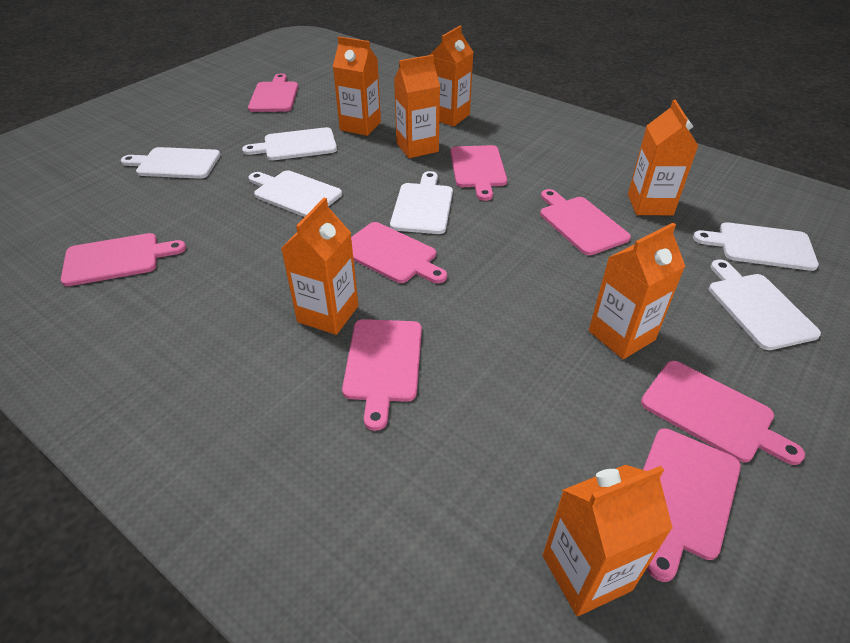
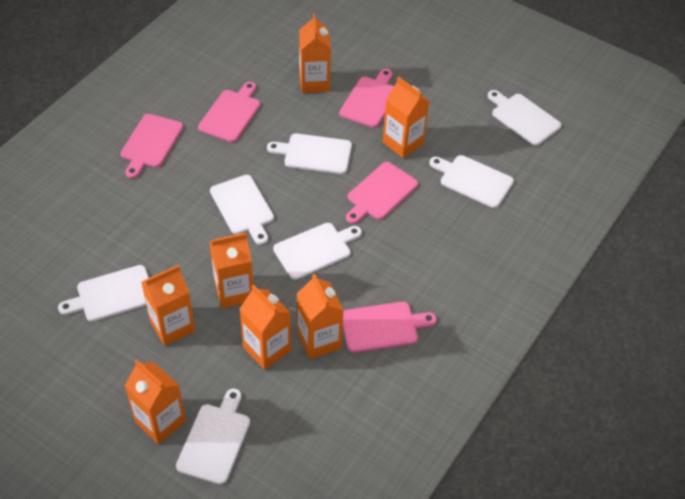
pink cutting board: [61,233,186,286] [248,74,298,112] [342,319,422,431] [351,222,447,283] [450,145,507,201] [540,189,631,255] [641,361,805,465] [643,428,741,582] = 8 -> [120,114,183,179] [198,82,260,142] [339,69,394,128] [343,302,437,353] [346,162,418,224] = 5
white cutting board: [121,147,220,179] [242,127,337,160] [249,170,342,217] [390,171,453,234] [693,222,819,271] [709,259,821,350] = 6 -> [58,265,149,322] [176,388,250,484] [210,175,274,245] [267,133,352,174] [273,223,362,279] [429,155,514,208] [488,90,562,146] = 7

